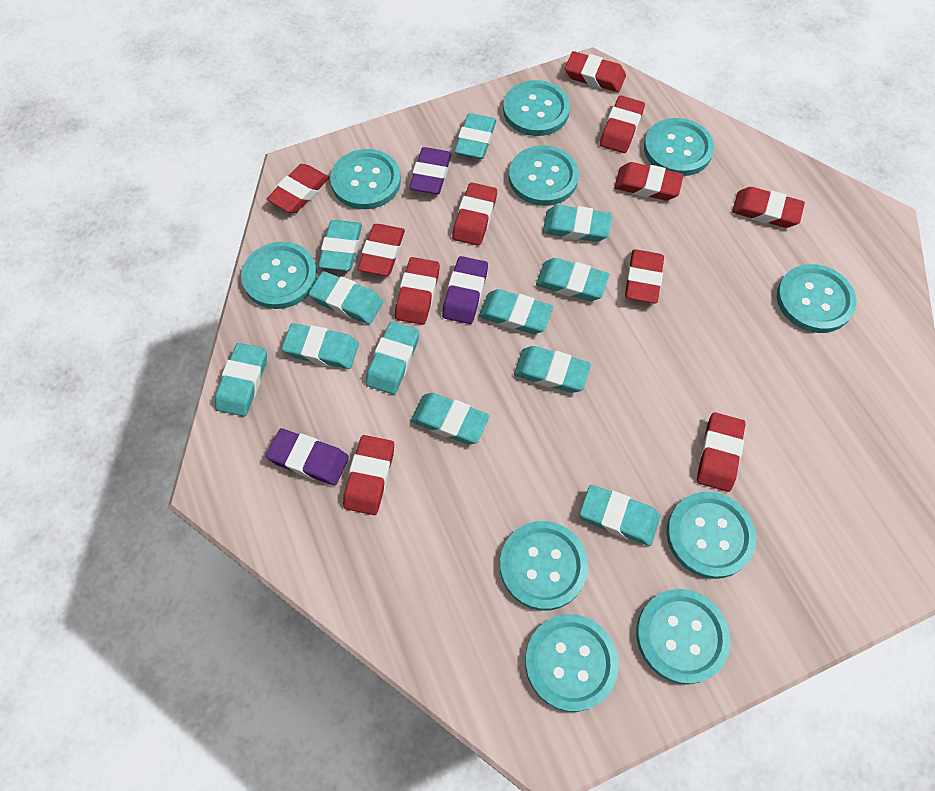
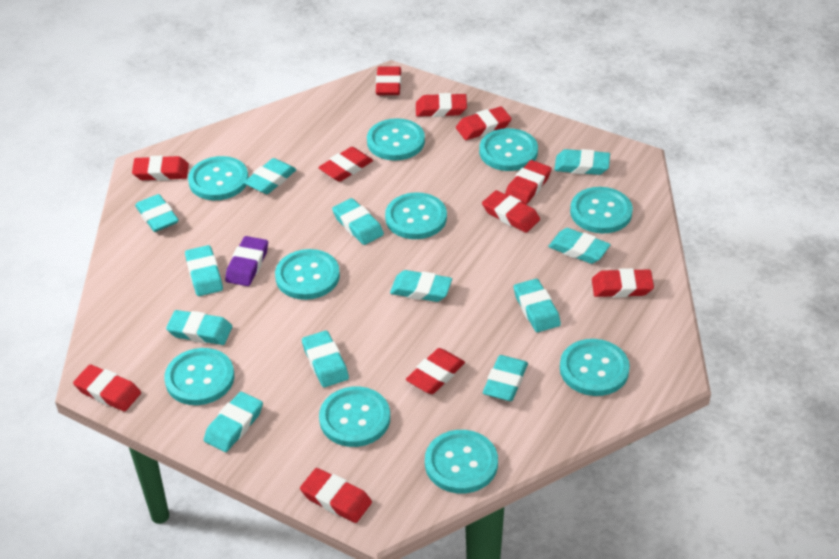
purple eraser: [266,428,349,485] [409,147,452,194] [442,256,488,324] = 3 -> [225,236,268,286] = 1

